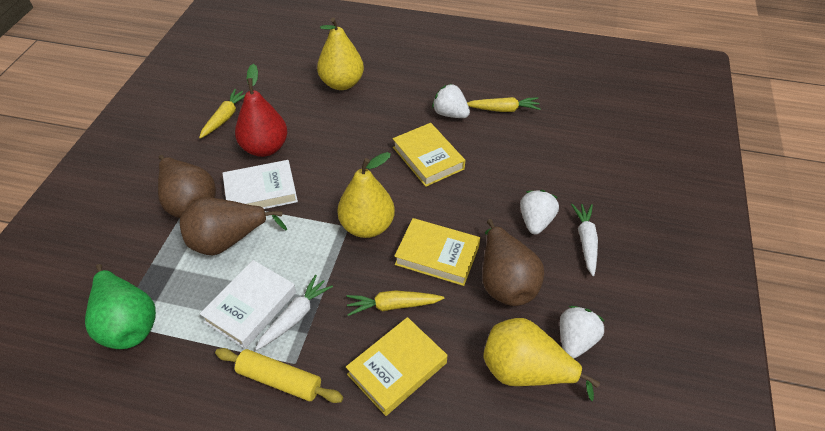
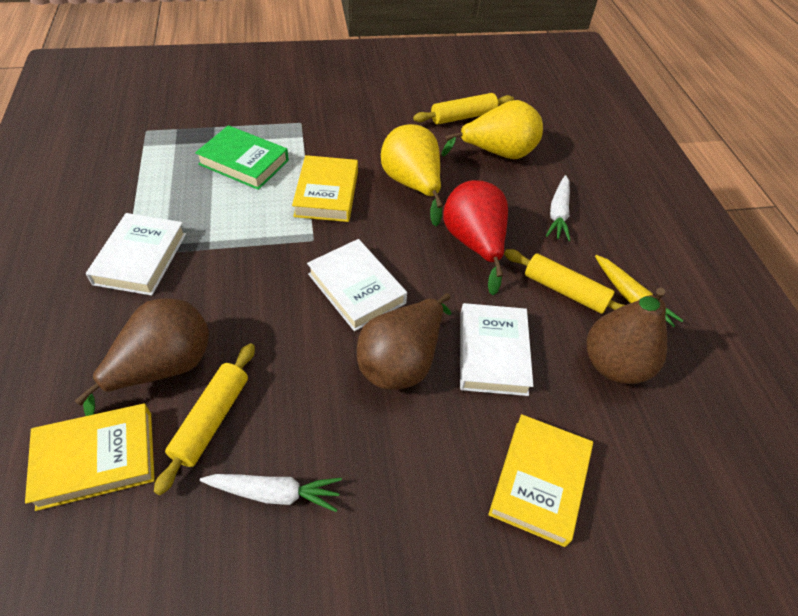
green book: none = 0 -> [195,125,289,190] = 1
green pear: [85,264,156,349] = 1 -> none = 0
white book: [200,260,296,349] [223,160,298,209] = 2 -> [86,213,186,296] [307,239,407,331] [460,303,533,396] = 3
white strawberry: [432,84,470,118] [520,190,559,234] [560,306,605,359] = 3 -> none = 0
yellow carrot: [199,89,245,139] [346,290,444,316] [467,97,541,112] = 3 -> [595,255,684,327] = 1
yellow pear: [317,18,364,90] [337,152,395,238] [484,318,600,401] = 3 -> [381,124,443,227] [441,100,543,159] = 2
yellow rolling pin: [215,348,343,403] = 1 -> [154,343,255,495] [413,93,514,125] [504,249,625,314] = 3

